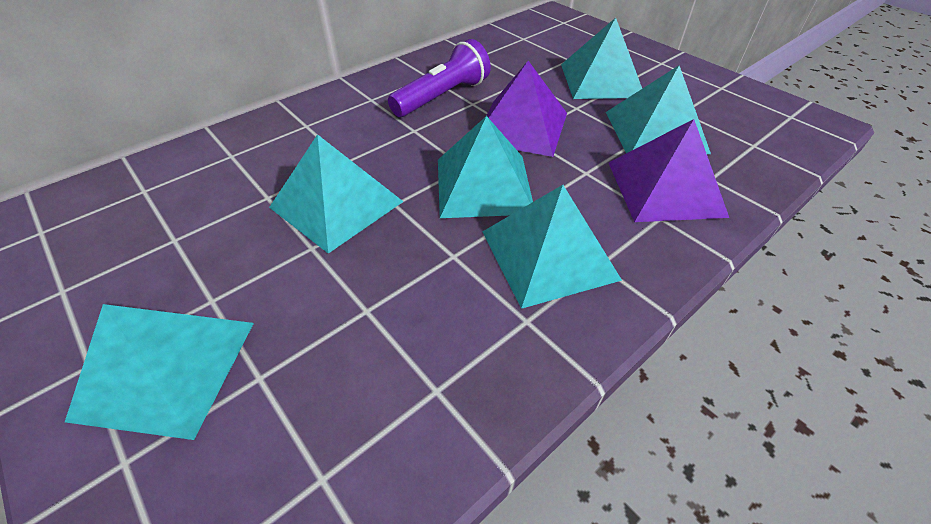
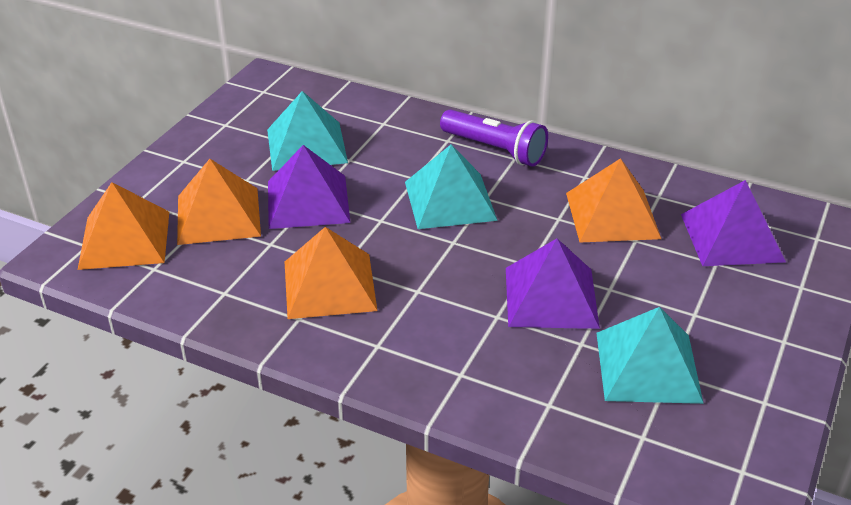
orange pyramid: none = 0 -> [78,182,169,270] [177,159,261,245] [285,227,378,319] [566,158,661,242] = 4
purple pyramid: [486,61,567,157] [609,119,729,222] = 2 -> [268,145,350,229] [506,239,600,329] [681,180,786,266] = 3
turquoise pyramid: [65,304,254,440] [269,134,404,254] [438,116,533,218] [482,185,622,309] [561,18,642,99] [606,65,711,154] = 6 -> [267,91,348,171] [405,144,498,229] [596,307,704,404] = 3

